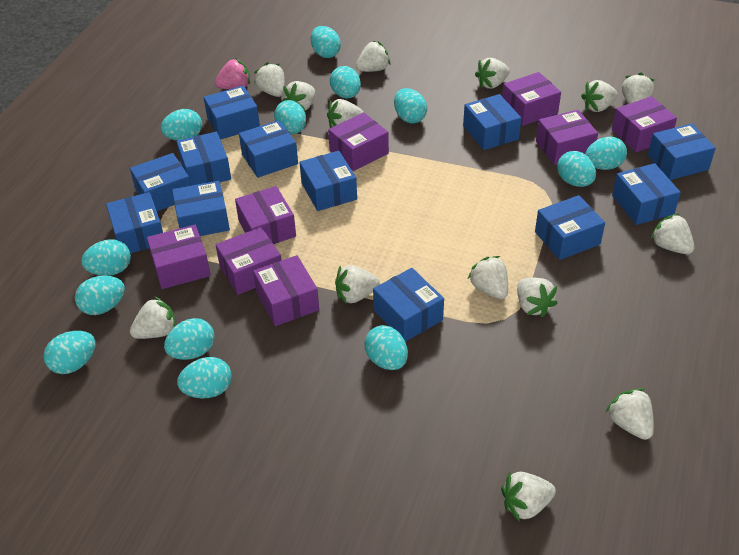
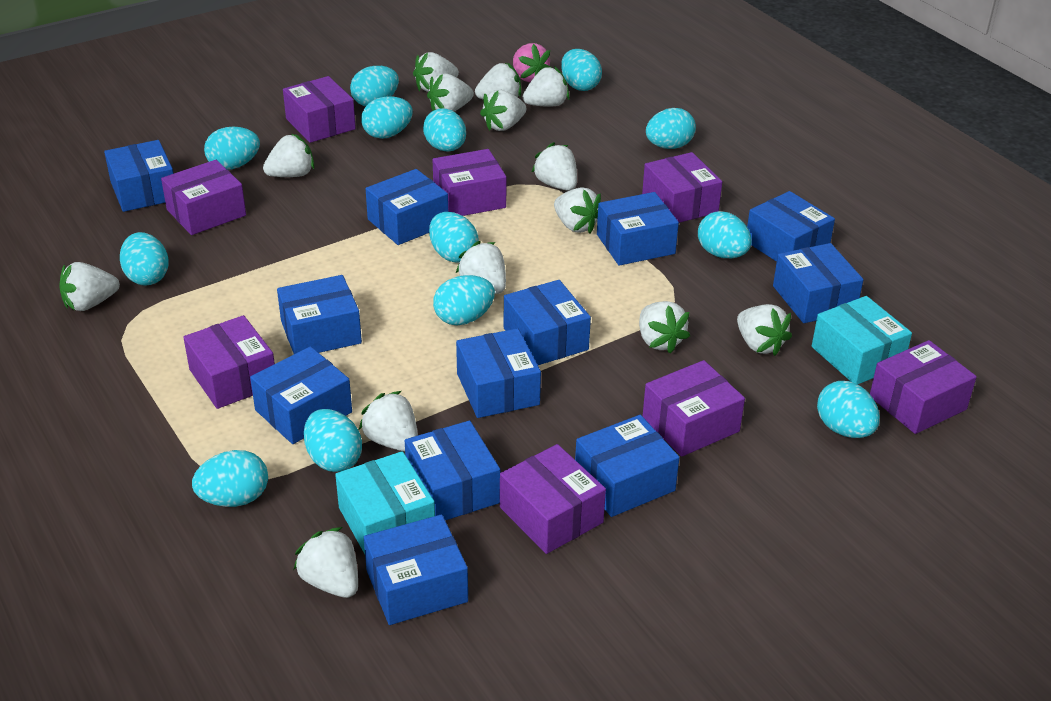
turquoise box: none = 0 -> [335,451,435,554] [812,296,912,384] = 2

